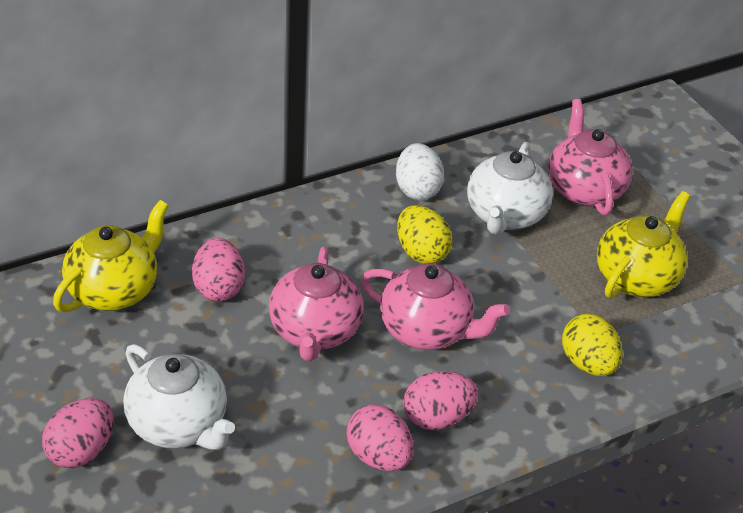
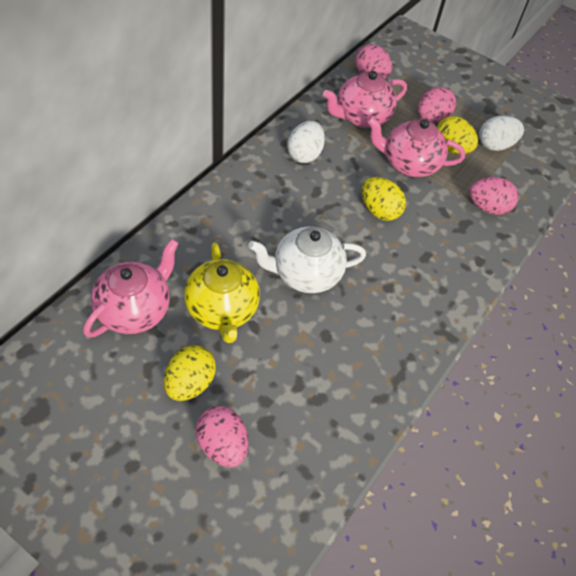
white egg: [396,143,444,200] = 1 -> [287,121,325,163] [479,116,524,151] = 2
white teapot: [123,344,235,450] [467,142,553,235] = 2 -> [248,227,366,293] = 1
yellow egg: [397,205,453,264] [562,314,623,376] = 2 -> [164,346,216,401] [362,177,406,221] [437,116,478,154] = 3
yellow teapot: [53,200,169,312] [597,191,690,298] = 2 -> [184,243,260,343] = 1

